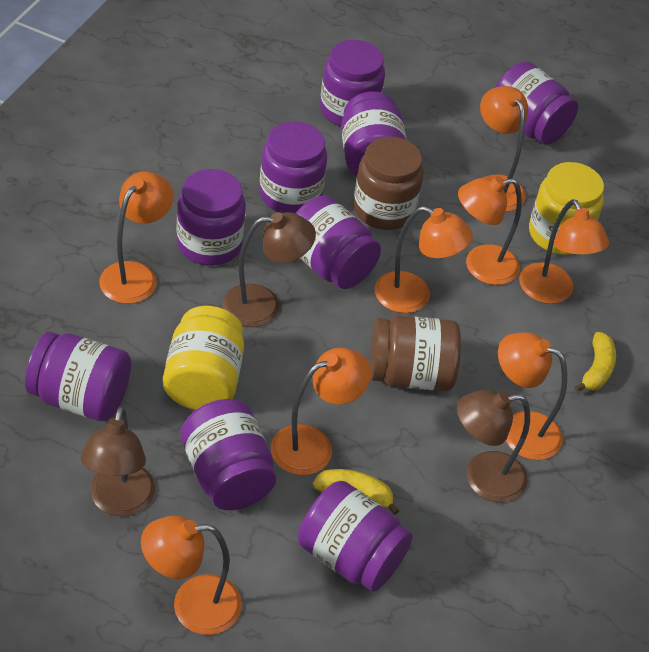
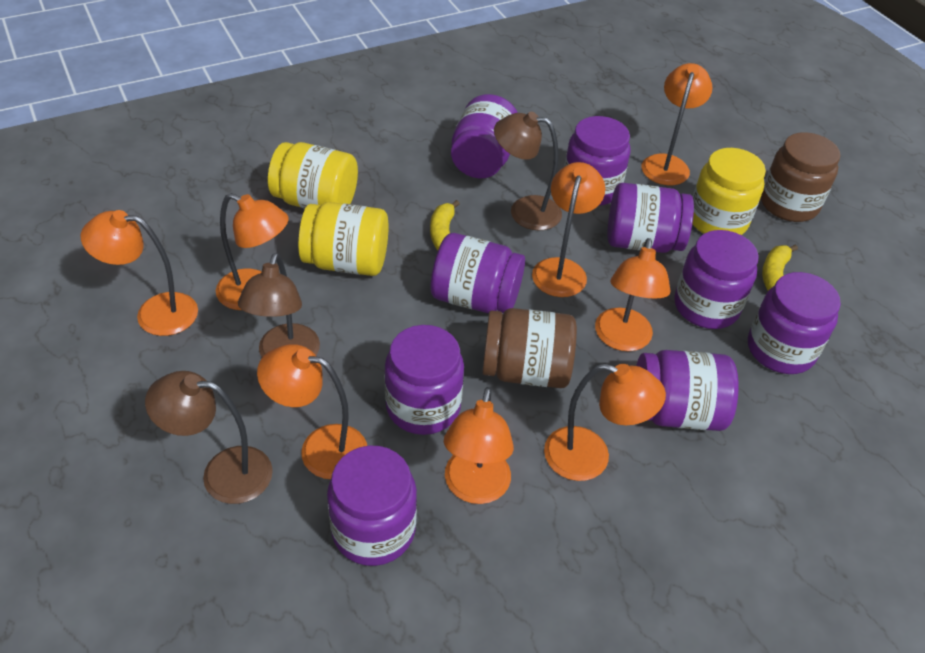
yellow jar: [163,306,244,410] [529,162,604,255] = 2 -> [268,142,358,209] [298,202,389,276] [692,148,766,235] = 3

